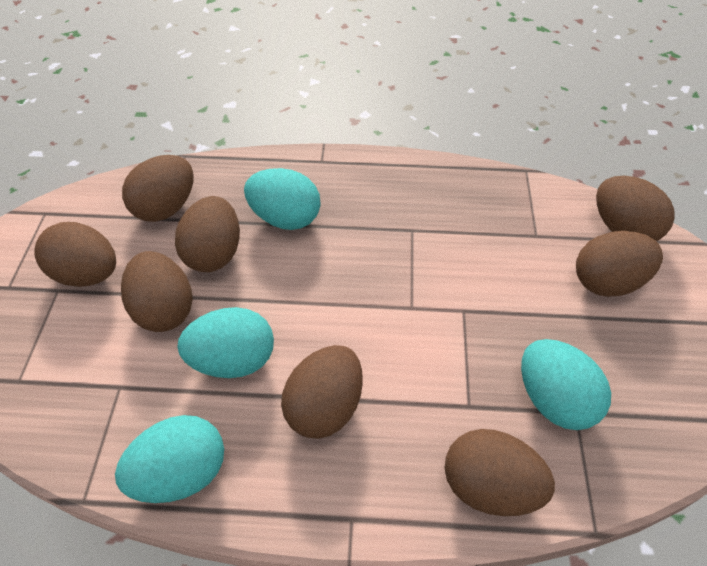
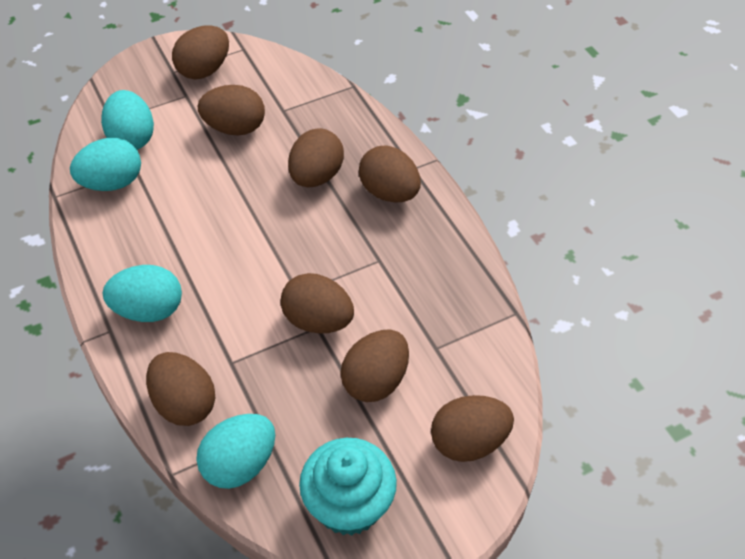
turquoise cupcake: none = 0 -> [299,438,397,536] = 1

